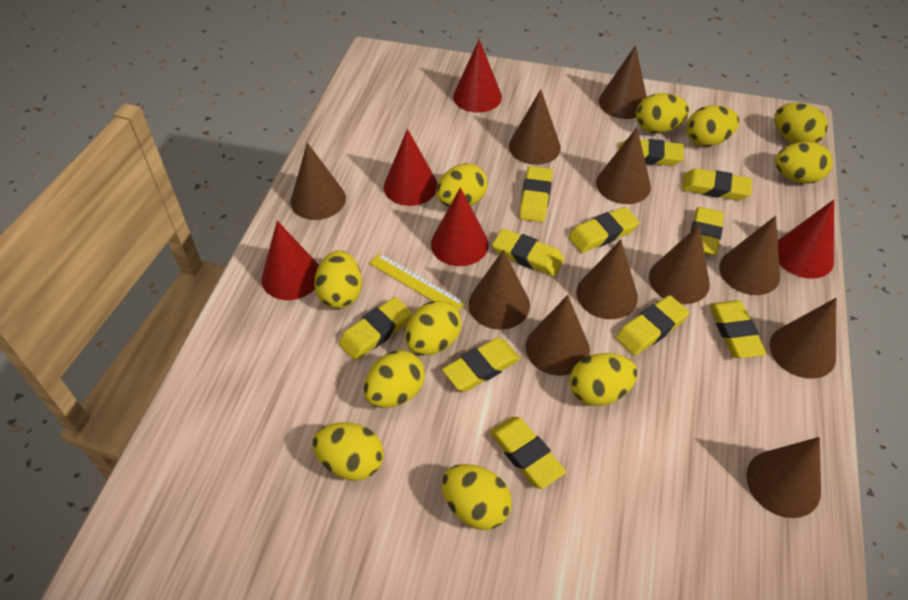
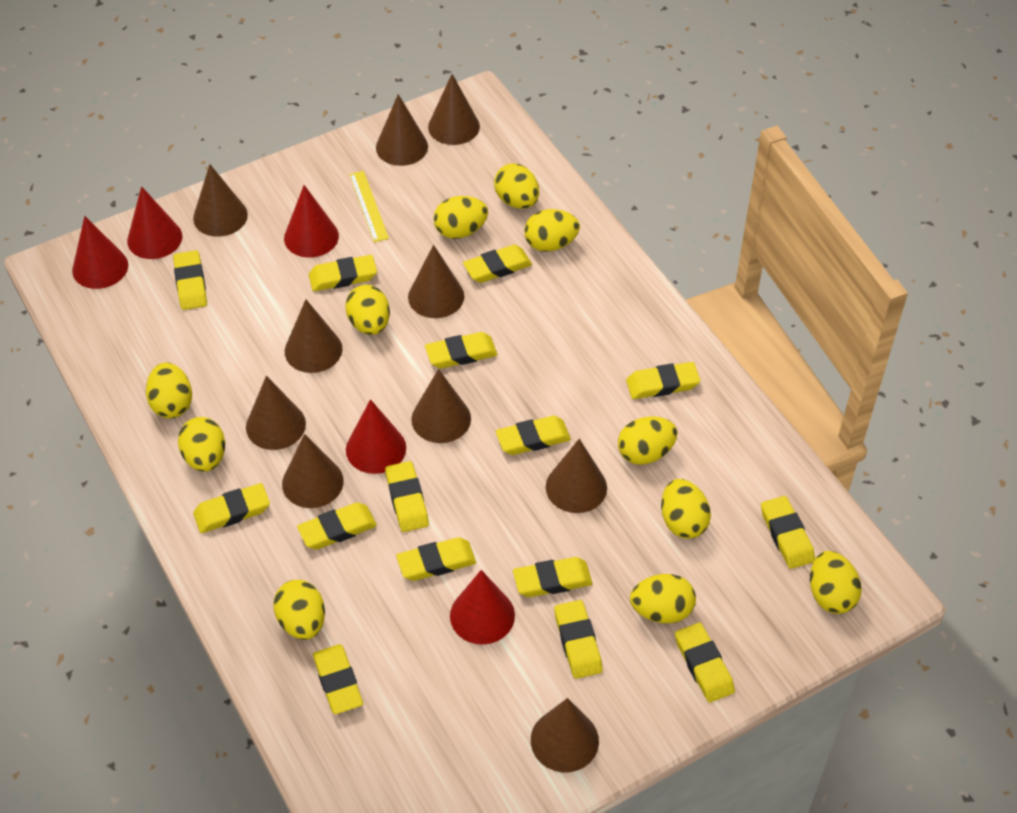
brown cone: [291,143,346,220] [468,249,530,330] [509,89,561,165] [526,295,590,376] [577,240,638,319] [596,127,651,204] [599,45,647,119] [649,225,710,304] [719,216,780,295] [746,437,821,518] [770,298,836,379] = 11 -> [193,164,248,237] [246,376,306,450] [282,434,344,508] [285,299,342,373] [376,94,428,166] [408,245,464,318] [411,369,471,443] [428,74,480,145] [531,698,599,772] [546,439,607,513] = 10
yellow eraser: [338,297,412,361] [442,338,520,391] [490,417,566,489] [492,229,564,276] [519,166,553,222] [568,207,639,253] [616,295,689,356] [618,139,684,166] [682,168,752,200] [691,207,724,256] [709,301,766,358] = 11 -> [173,250,207,310] [193,483,270,533] [297,503,377,550] [309,255,377,291] [313,644,363,714] [385,461,429,532] [396,537,476,581] [425,332,497,368] [463,245,532,283] [496,416,571,455] [513,557,592,597] [554,600,603,679] [626,362,700,399] [675,623,735,702] [761,496,815,569] = 15

